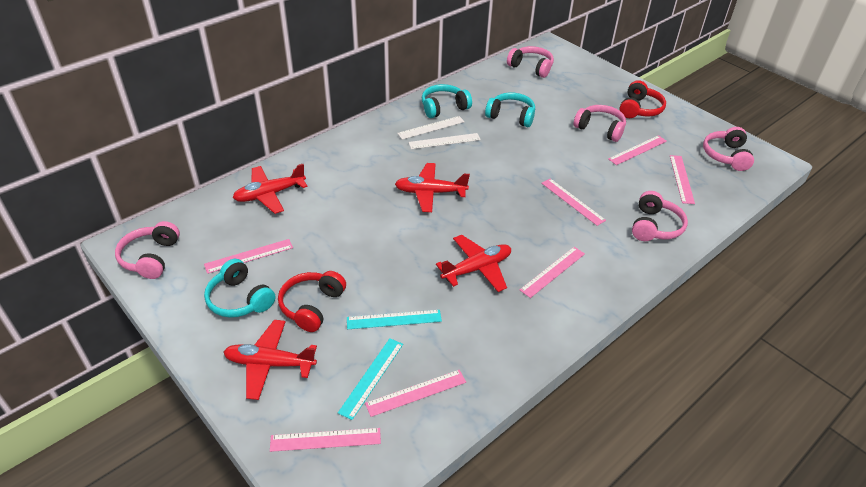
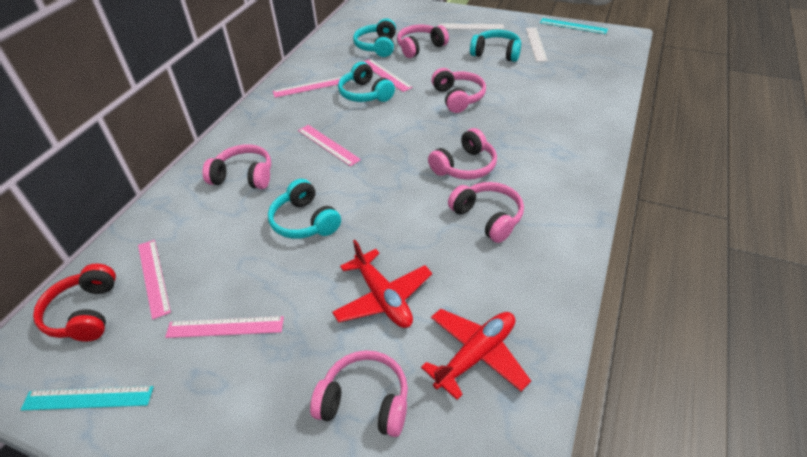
pink headphones: [115,221,180,279] [507,46,554,78] [573,105,626,142] [632,191,688,241] [703,127,754,171] = 5 -> [202,144,271,189] [310,350,408,437] [397,25,449,58] [428,128,497,180] [431,68,486,113] [448,182,524,243] = 6
pink ruler: [204,239,293,274] [270,428,381,452] [365,370,466,417] [520,247,585,298] [541,178,606,226] [608,135,667,165] [670,155,695,204] = 7 -> [138,240,171,320] [165,316,284,338] [273,77,341,98] [298,125,361,166] [363,59,413,92] = 5
red headphones: [278,271,346,332] [619,80,666,118] = 2 -> [33,264,116,341] = 1
red plane: [224,320,317,400] [233,164,307,214] [395,163,470,212] [436,235,511,292] = 4 -> [332,240,432,328] [421,309,531,400] = 2
turquoise headphones: [204,259,275,318] [422,84,472,118] [485,93,535,127] = 3 -> [268,179,341,239] [338,62,395,102] [353,18,396,57] [470,30,521,62] = 4

